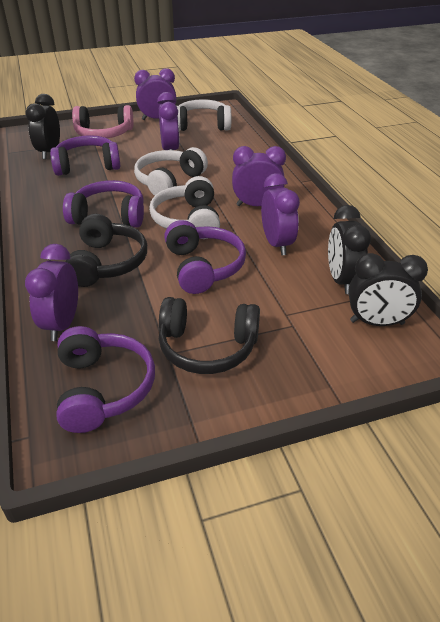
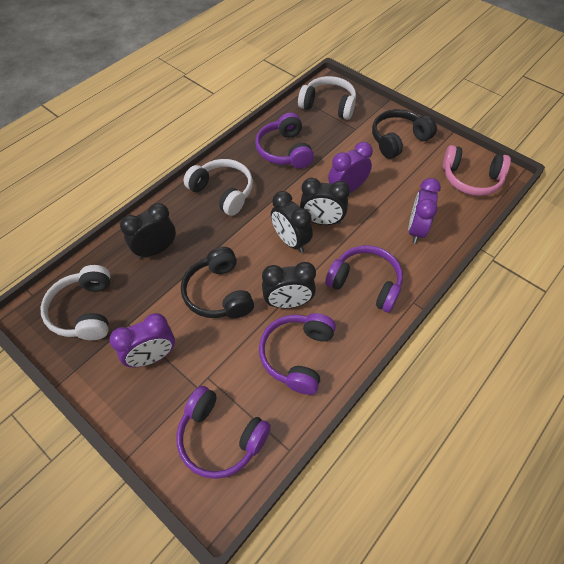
black clock: [26,94,60,159] [328,205,371,294] [348,253,428,326] = 3 -> [120,203,176,259] [262,262,316,308] [271,191,313,253] [300,178,350,225] = 4
purple clock: [25,244,78,341] [134,68,177,120] [157,92,180,150] [232,146,286,206] [261,173,300,255] = 5 -> [110,313,175,367] [328,142,373,193] [408,178,441,243] = 3

